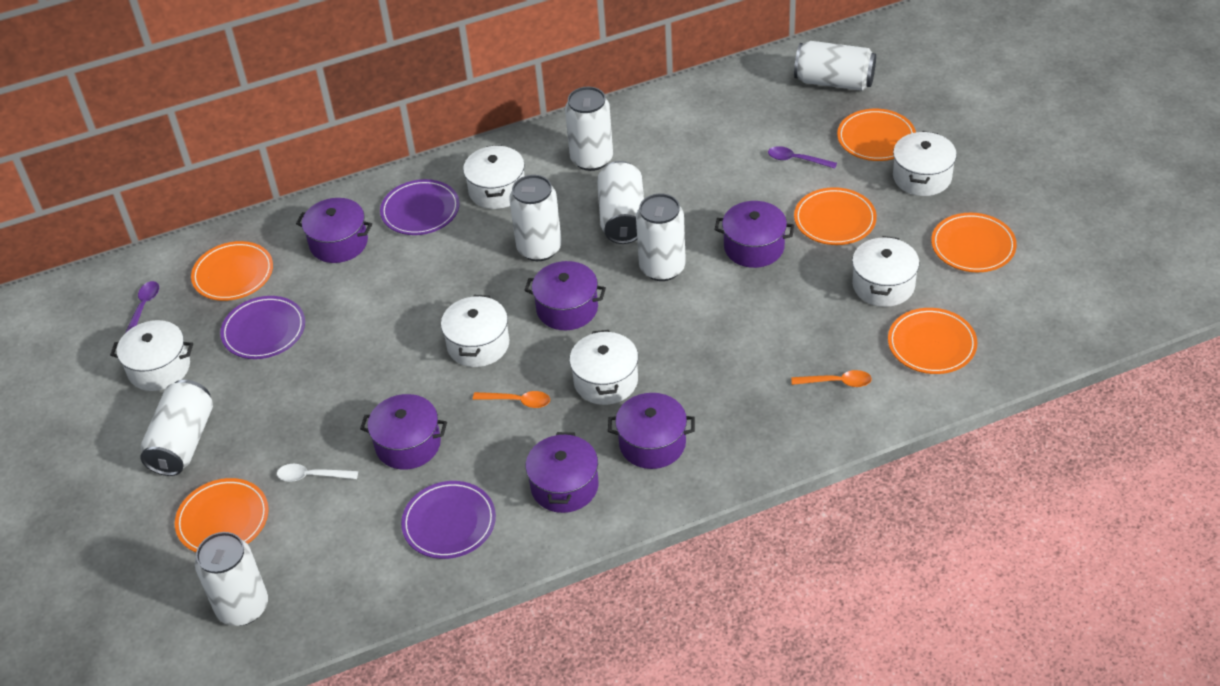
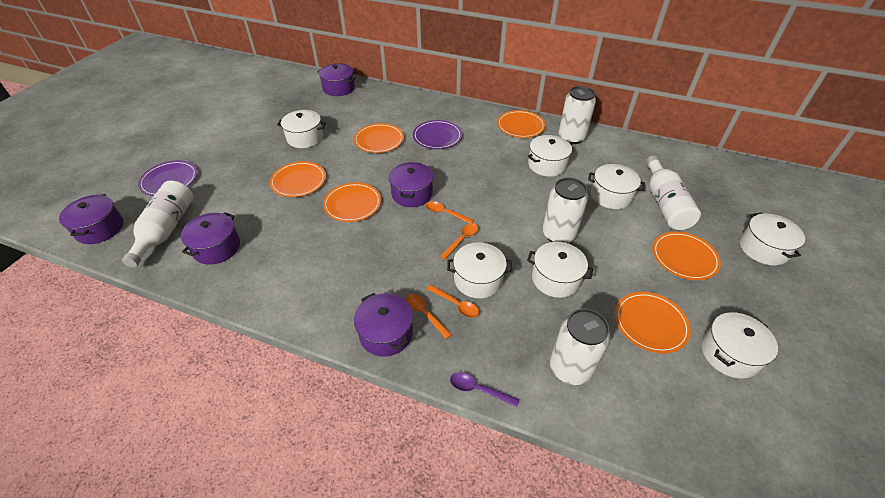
orange spoon: [473,391,550,408] [791,370,872,387] = 2 -> [406,294,452,339] [426,201,474,223] [427,284,479,318] [440,223,478,259] = 4
purple plate: [220,296,305,359] [380,179,460,235] [401,481,496,559] = 3 -> [138,161,197,196] [413,120,462,149] = 2
purple pot: [296,198,372,263] [360,394,447,470] [524,261,606,330] [526,432,599,513] [608,393,695,469] [715,201,794,268] = 6 -> [59,194,123,244] [181,212,240,265] [317,63,356,96] [354,293,413,357] [389,162,433,207] = 5
purple spoon: [125,281,159,333] [768,146,837,169] = 2 -> [450,372,519,407] = 1
white bottle: none = 0 -> [122,181,194,268] [646,156,701,230] = 2
white can: [140,380,213,476] [195,532,268,626] [509,175,562,261] [565,87,613,171] [597,161,644,244] [636,194,686,281] [794,41,876,91] = 7 -> [542,178,588,243] [550,309,610,385] [558,86,596,144] = 3
white pot: [110,320,193,391] [441,295,509,367] [463,145,525,209] [569,330,638,405] [852,236,919,307] [893,131,957,196] = 6 -> [277,110,326,148] [447,242,512,299] [527,242,594,298] [528,135,572,177] [588,164,645,209] [701,312,778,379] [740,213,805,266] = 7
white spoon: [277,464,358,482] = 1 -> none = 0

